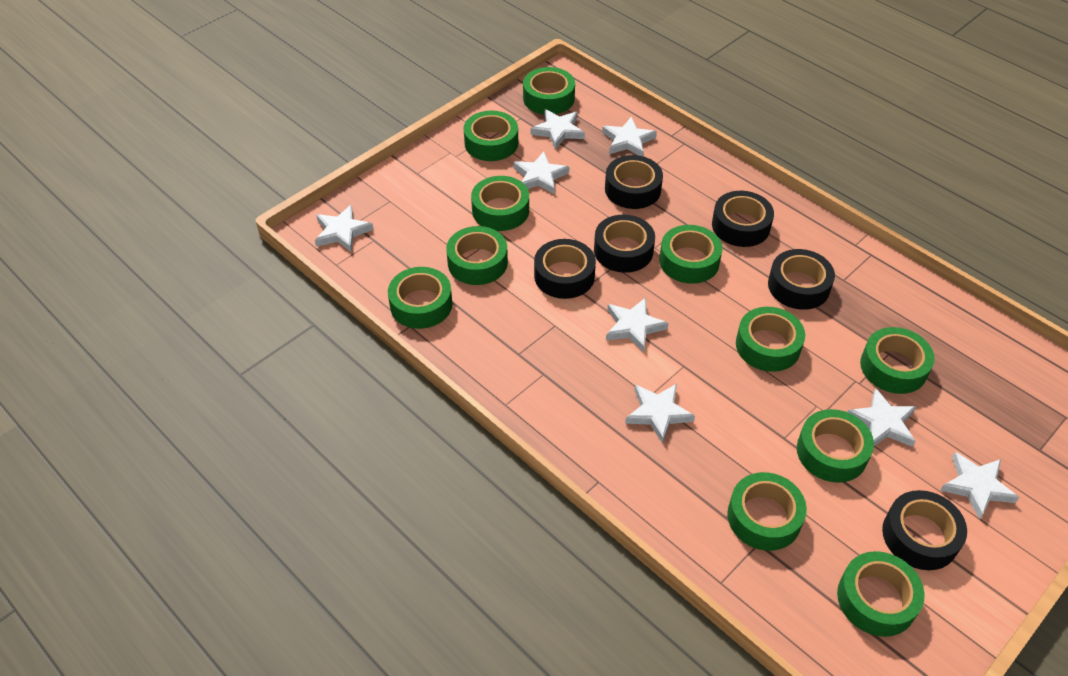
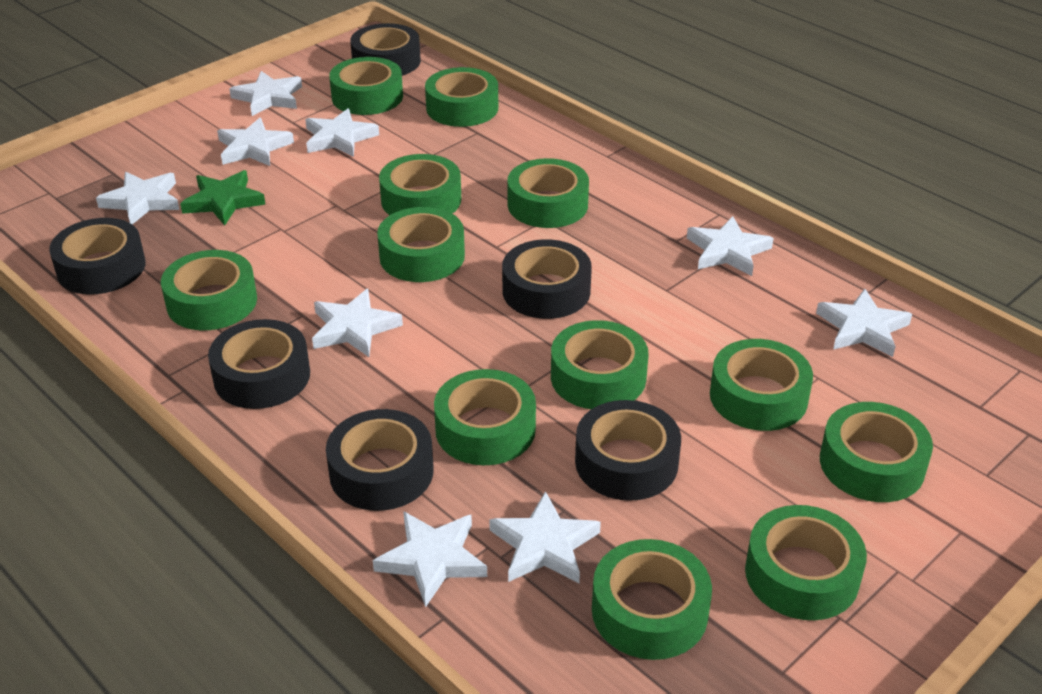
green star: none = 0 -> [180,170,266,225] = 1
green tape: [388,267,452,329] [446,226,508,285] [464,111,518,161] [471,176,529,231] [523,67,575,114] [659,225,723,284] [727,472,807,551] [736,307,805,372] [797,409,874,483] [837,551,925,637] [860,327,934,394] = 11 -> [161,250,257,330] [329,57,403,115] [377,207,465,282] [379,154,461,215] [425,67,498,127] [434,369,536,465] [507,158,589,228] [551,320,649,409] [592,539,712,660] [710,339,813,431] [745,505,867,620] [820,402,933,502] = 12
white star: [315,205,373,252] [514,152,569,194] [531,109,585,150] [602,117,657,156] [606,298,669,352] [625,384,695,444] [848,388,916,447] [940,452,1019,520] = 8 -> [96,172,179,224] [217,118,294,166] [229,71,302,116] [305,109,379,157] [312,289,403,357] [373,511,487,607] [489,491,601,583] [687,216,774,276] [816,289,912,357] = 9

